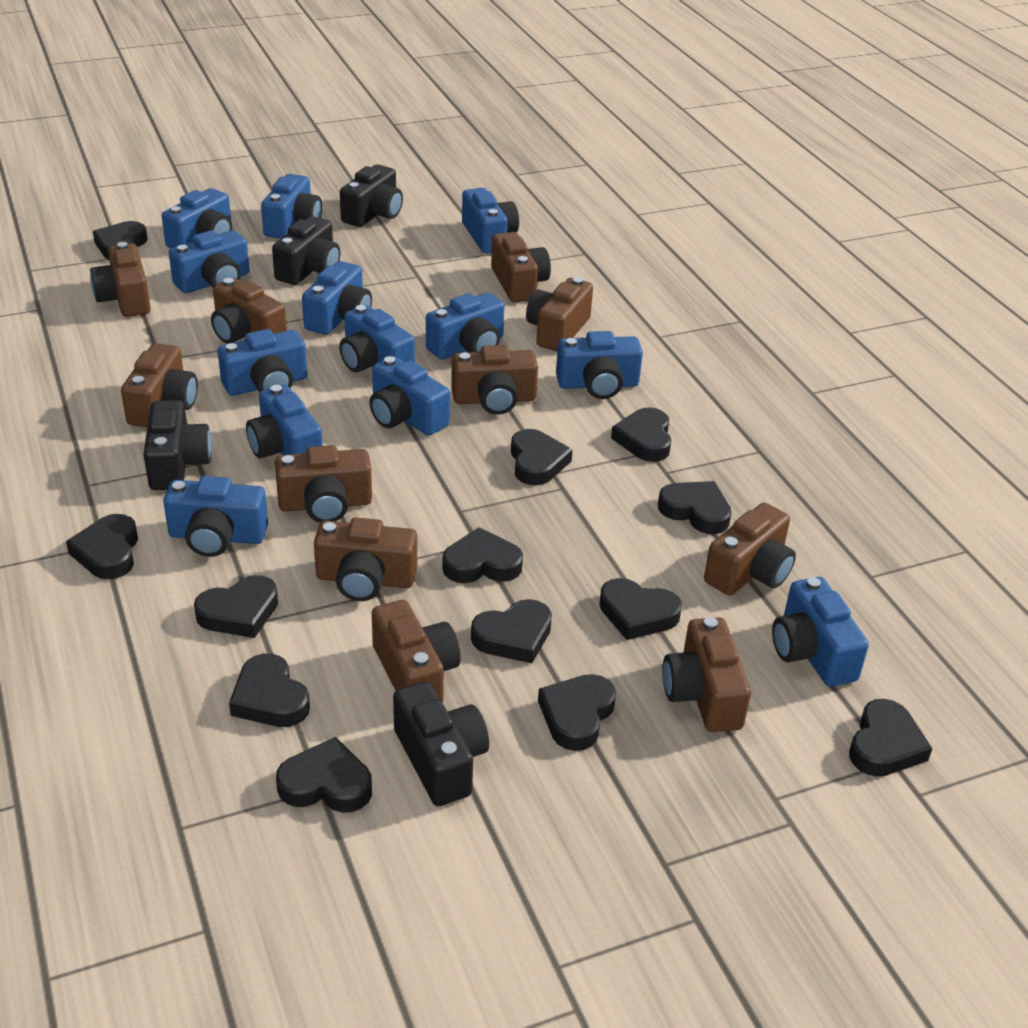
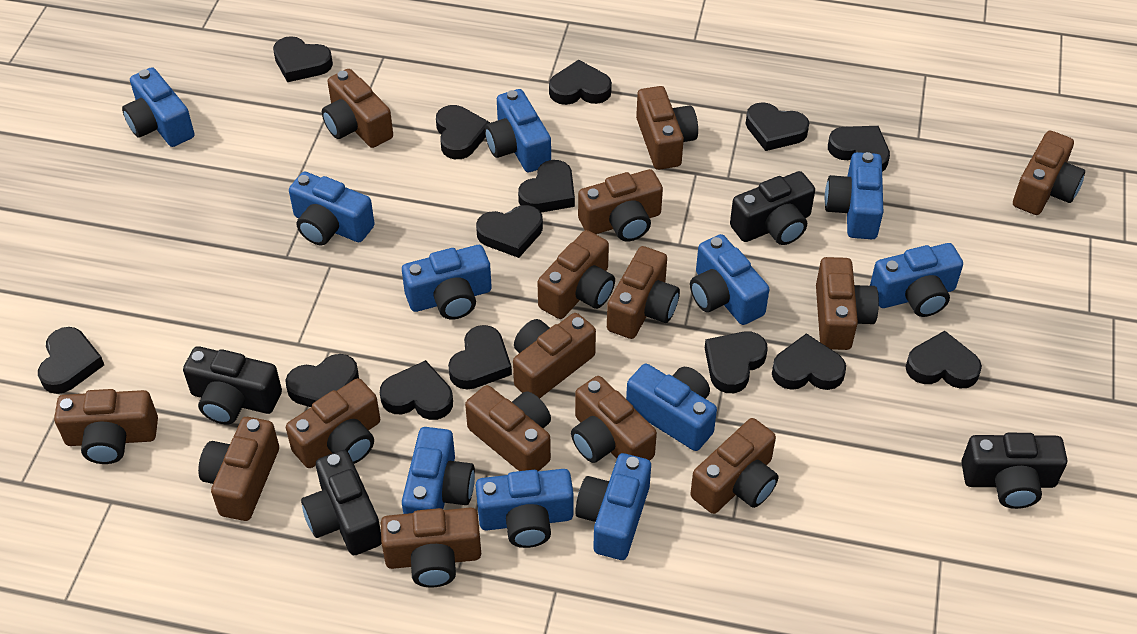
black heart: [66,514,138,579] [93,221,147,260] [194,575,278,638] [229,654,310,727] [276,737,372,813] [442,527,523,583] [471,599,552,663] [511,429,573,485] [538,674,616,751] [599,578,682,640] [611,407,671,462] [658,481,732,534] [849,699,933,777] = 13 -> [38,327,104,394] [273,36,333,82] [285,354,359,407] [380,360,453,420] [436,105,490,159] [448,325,512,389] [476,205,543,258] [518,160,575,212] [549,60,612,105] [705,332,768,393] [746,102,809,151] [772,333,846,390] [828,126,890,172] [905,331,982,388] = 14
blue camera: [162,188,232,248] [163,476,268,557] [169,230,249,293] [218,329,307,396] [246,385,323,458] [261,174,322,239] [302,261,372,335] [339,305,415,372] [370,356,450,436] [426,292,504,360] [462,188,519,254] [556,331,643,399] [772,577,869,687] = 13 -> [122,67,194,147] [289,172,375,245] [402,245,492,319] [402,427,475,514] [476,469,574,548] [485,89,551,172] [575,453,651,560] [626,364,717,451] [690,234,769,325] [825,152,883,239] [870,243,963,317] = 11
brown camera: [90,242,151,317] [121,343,198,427] [211,278,287,344] [275,445,372,523] [314,517,417,601] [372,600,461,703] [451,345,538,415] [491,232,551,302] [526,277,593,351] [663,617,751,732] [704,503,796,596] = 11 -> [54,389,158,464] [198,417,279,521] [286,378,380,468] [322,69,393,148] [381,507,481,588] [465,385,551,471] [513,313,596,399] [538,230,615,319] [571,376,657,463] [578,169,663,241] [607,246,680,339] [636,86,698,170] [690,418,779,514] [816,257,879,350] [1013,131,1085,215] = 15

